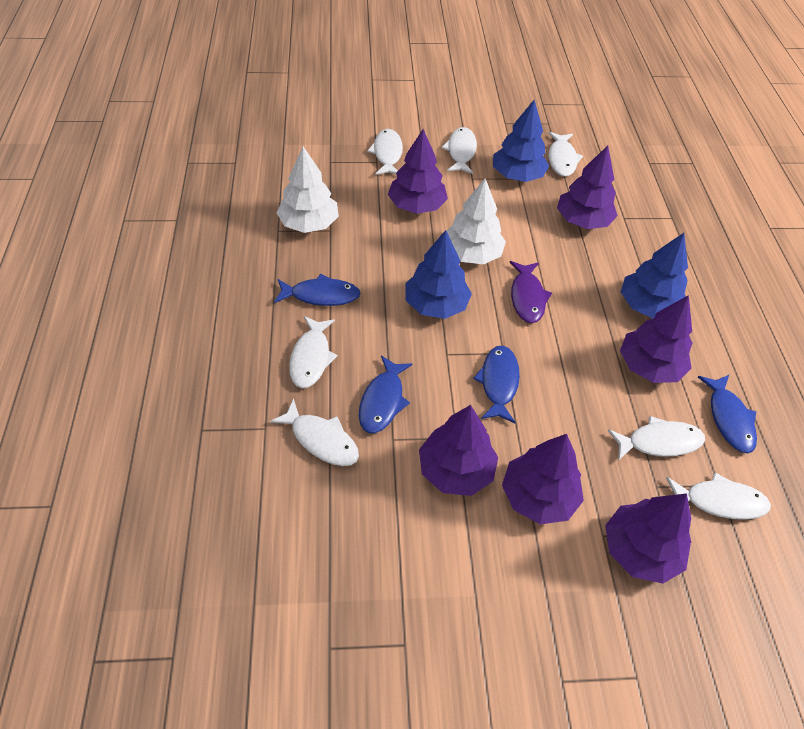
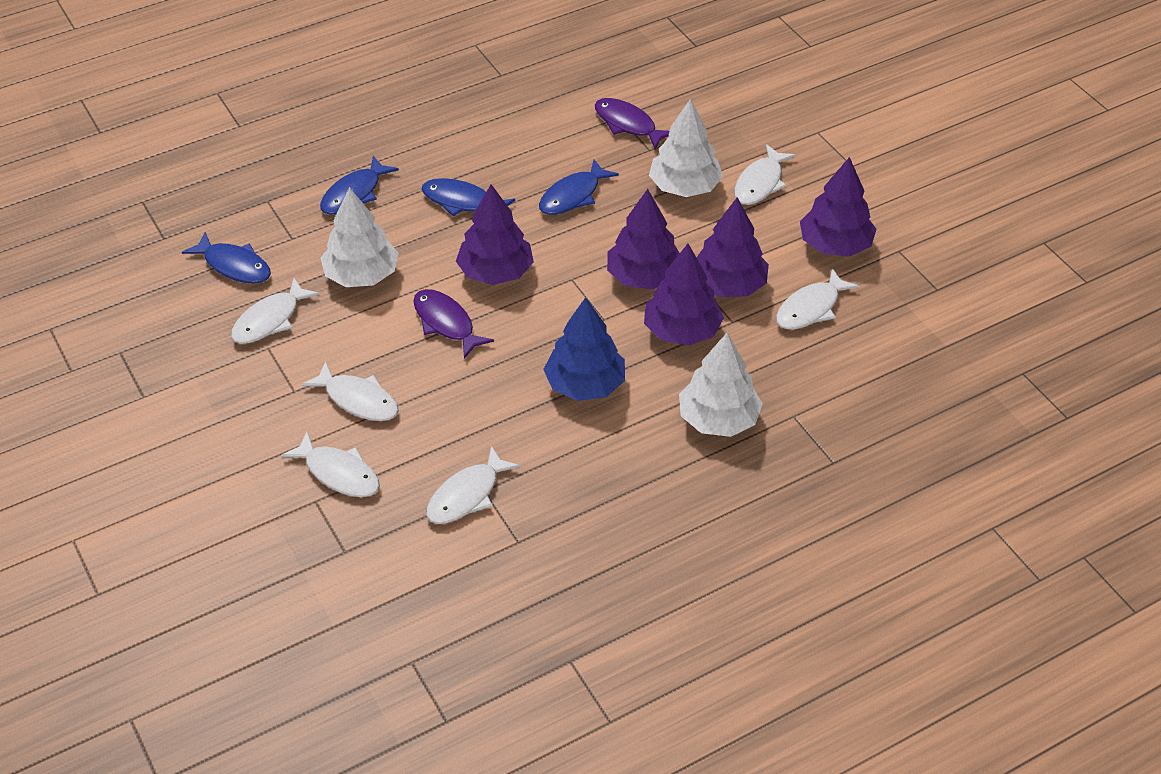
blue tree: [406,230,472,319] [493,100,549,182] [621,233,688,318] = 3 -> [543,297,625,401] = 1
purple fish: [510,261,552,323] = 1 -> [413,289,494,359] [595,98,669,149] = 2
purple tree: [388,129,448,214] [419,405,498,496] [502,434,584,524] [557,145,618,229] [605,493,691,584] [620,295,692,383] = 6 -> [456,184,534,285] [607,189,680,290] [644,244,724,346] [696,197,769,297] [800,157,876,257] = 5
white fish: [270,398,359,466] [289,316,337,388] [367,129,403,175] [441,127,477,174] [548,132,583,176] [607,416,705,461] [666,472,771,520] = 7 -> [231,278,320,344] [281,432,380,497] [301,361,399,421] [426,446,521,524] [734,144,796,205] [776,268,860,329] = 6
white tree: [276,146,339,233] [447,179,506,265] = 2 -> [321,187,398,287] [649,99,723,197] [679,333,763,437] = 3

